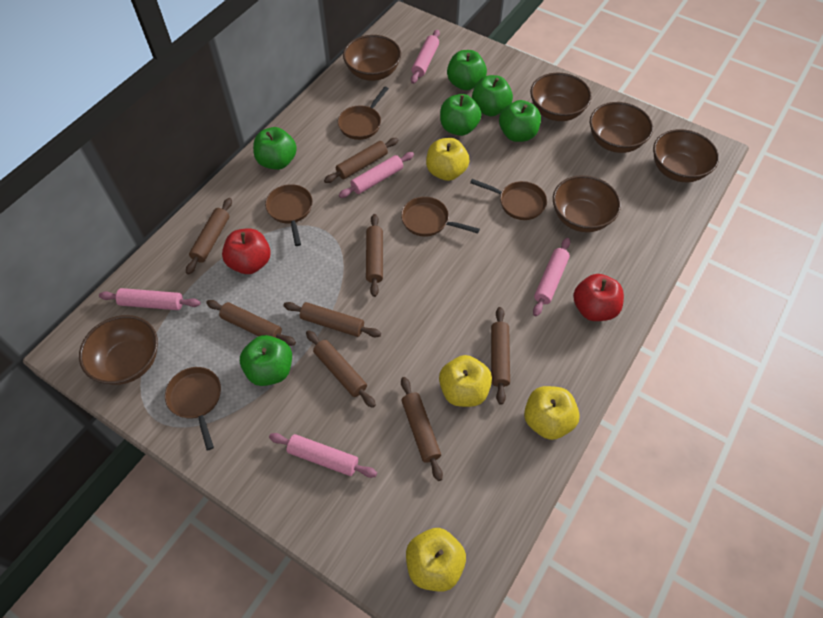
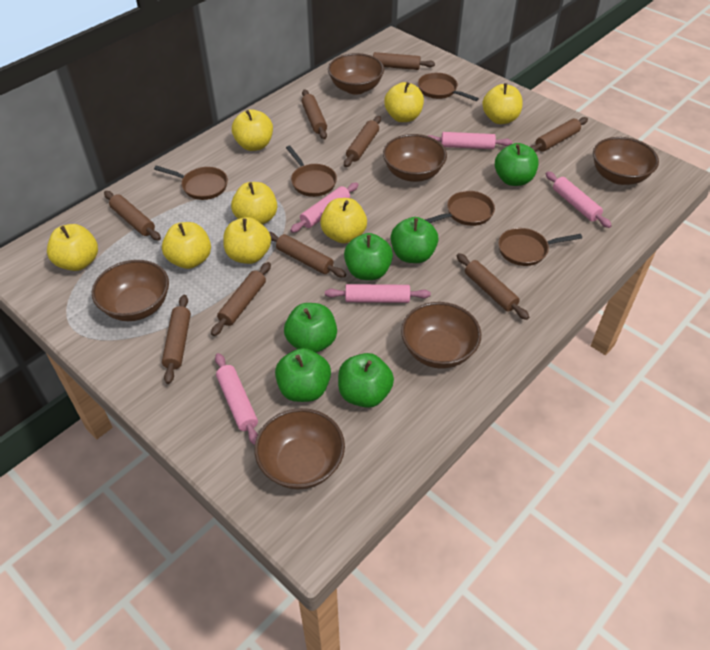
brown rolling pin: [186,198,232,275] [206,300,296,346] [284,302,381,337] [306,330,376,408] [324,138,398,183] [366,214,383,297] [401,377,443,481] [491,307,510,404] = 8 -> [104,191,161,241] [162,295,191,384] [211,262,271,336] [269,232,346,277] [302,90,327,139] [344,116,381,167] [373,52,435,70] [457,253,529,320] [530,117,588,152] = 9
red apple: [222,228,271,274] [573,274,624,321] = 2 -> none = 0
yellow apple: [406,528,466,591] [426,138,469,181] [439,355,492,407] [524,386,580,440] = 4 -> [47,224,98,271] [162,222,211,269] [223,217,271,264] [231,182,277,225] [232,109,273,151] [320,198,367,243] [384,82,424,122] [482,83,523,124] = 8

